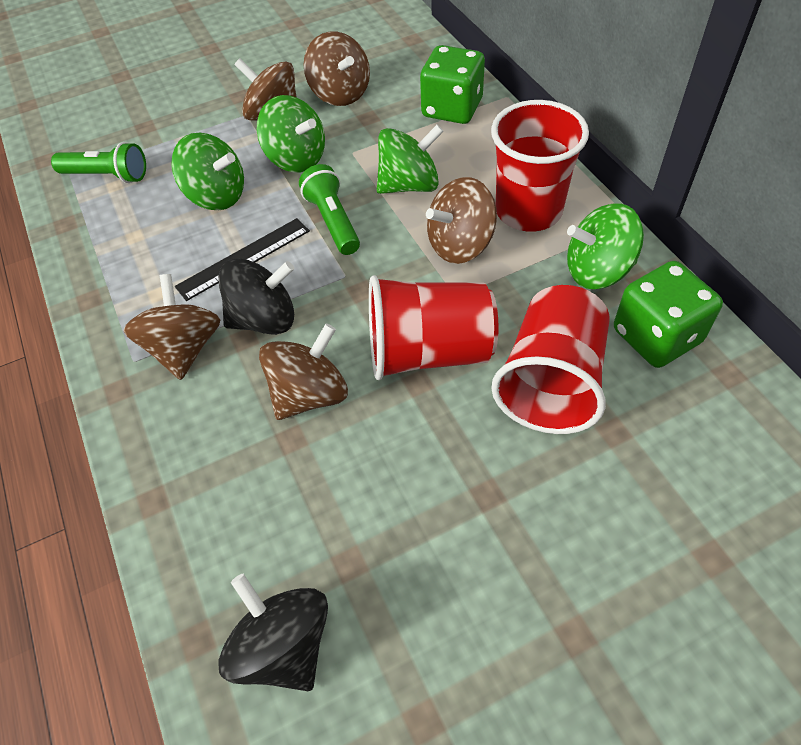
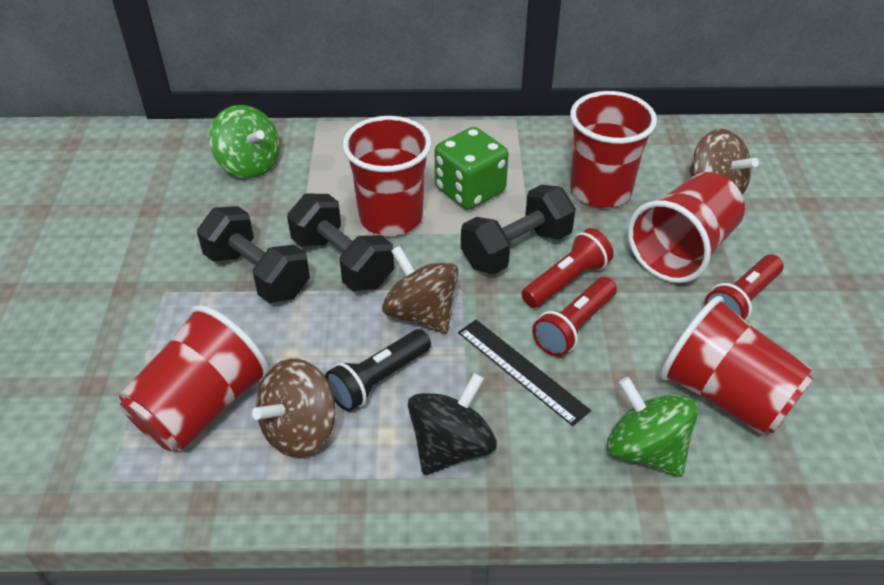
black dumbbell: none = 0 -> [197,206,310,303] [287,194,394,291] [461,185,576,274] = 3
black flashlight: none = 0 -> [325,329,431,412] = 1
black spinning top: [218,258,294,335] [219,574,328,691] = 2 -> [408,373,497,475] = 1
brown spinning top: [123,274,220,380] [234,58,297,121] [259,324,348,420] [303,32,370,106] [426,177,497,264] = 5 -> [252,358,336,458] [382,246,459,334] [689,129,759,195] = 3
green dice: [420,45,485,124] [614,261,723,368] = 2 -> [435,127,508,210] = 1
green flashlight: [51,142,146,183] [299,164,360,255] = 2 -> none = 0
green spinning top: [171,133,244,210] [257,95,325,173] [377,125,444,194] [567,203,644,289] = 4 -> [209,105,279,179] [607,377,699,477] = 2
red cup: [369,275,499,380] [491,100,589,232] [491,285,609,434] = 3 -> [119,305,269,452] [342,116,432,236] [570,91,657,208] [628,172,745,283] [660,296,814,435] = 5
red flashlight: none = 0 -> [522,228,614,308] [532,277,617,357] [705,254,783,321] = 3

